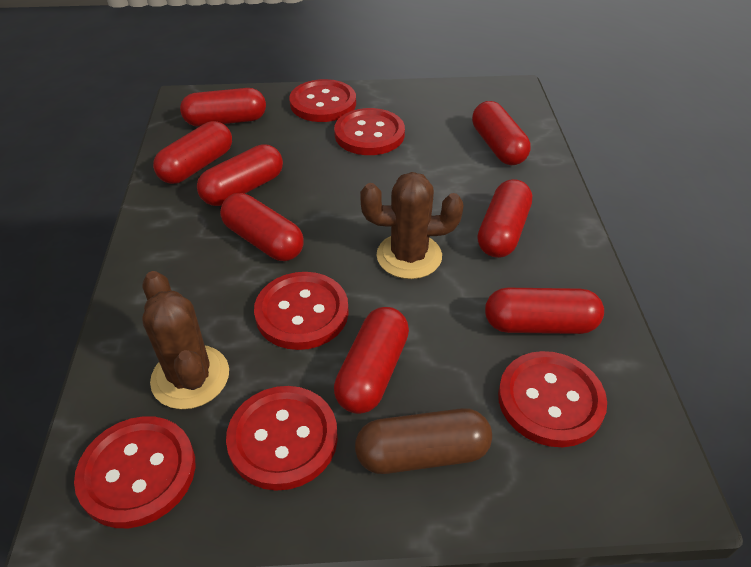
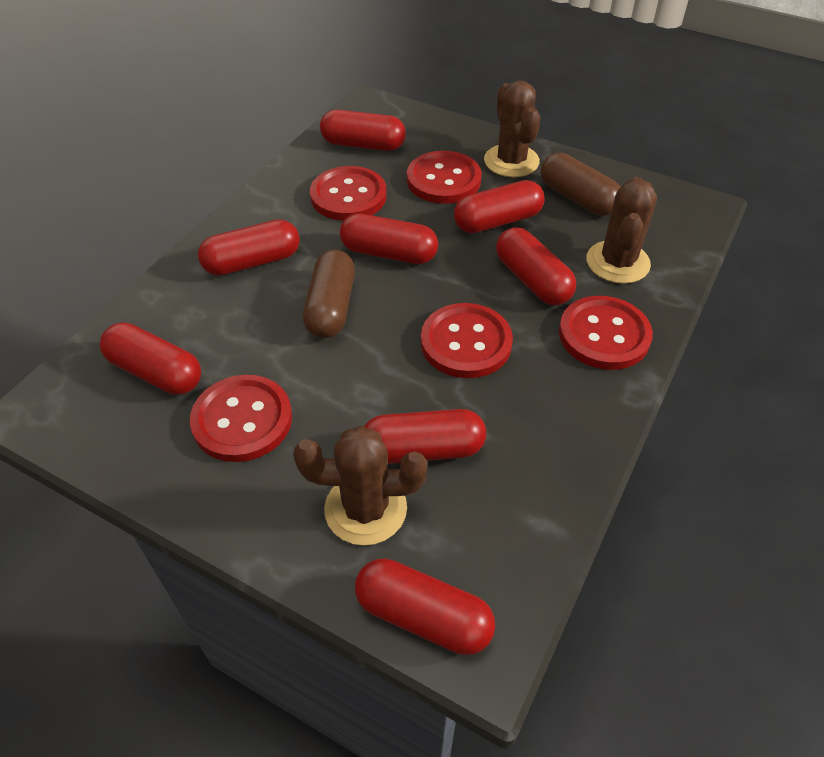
brown cactus: [142,271,229,409] [360,172,464,279] = 2 -> [293,426,427,546] [484,80,540,177] [586,177,657,284] = 3
brown capsule: [355,408,492,474] = 1 -> [303,250,355,338] [540,153,620,216] = 2
red button: [74,416,195,528] [226,386,338,491] [254,272,349,350] [289,79,356,122] [334,108,405,155] [498,351,607,447] = 6 -> [190,375,292,462] [310,166,387,221] [407,151,482,204] [421,303,513,378] [559,296,653,370] = 5

